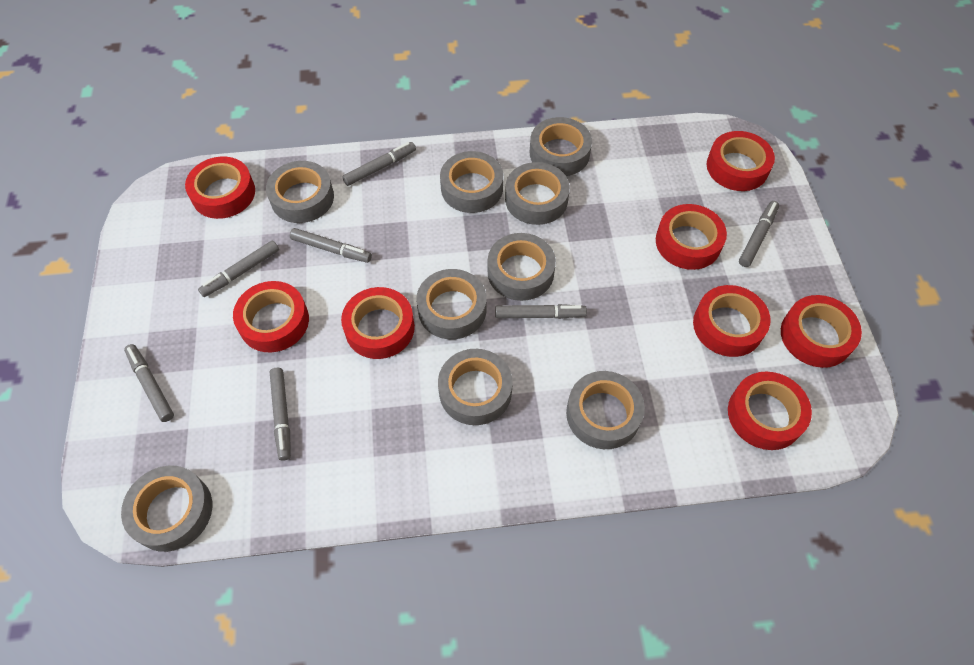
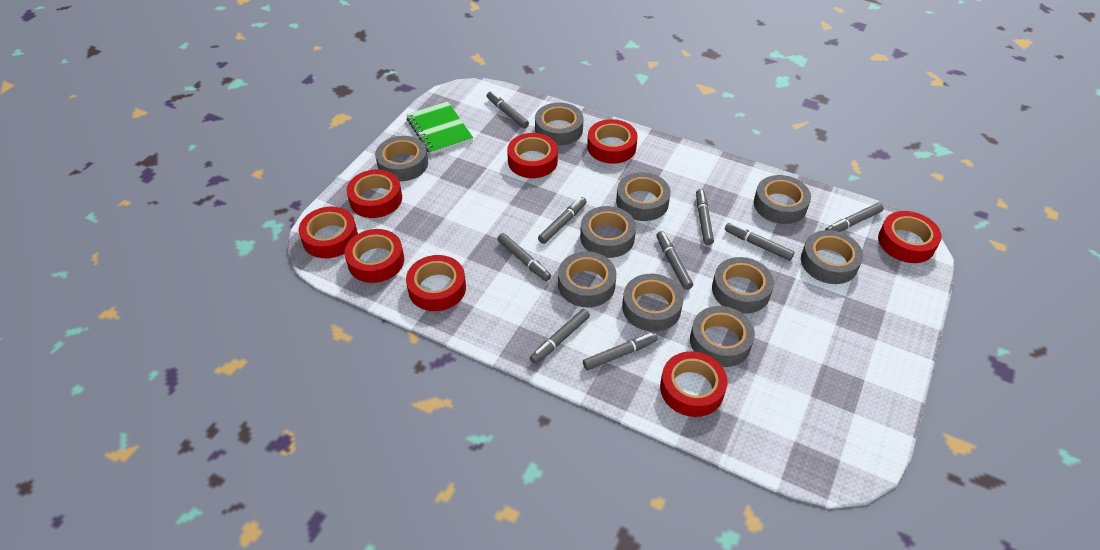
green notebook: none = 0 -> [406,101,473,155] = 1
grey marker: [124,344,174,422] [198,240,279,297] [270,368,291,461] [290,228,372,263] [342,142,416,186] [495,304,587,319] [739,201,779,267] = 7 -> [487,91,529,128] [497,233,551,281] [530,309,590,364] [538,197,587,244] [583,332,658,370] [656,231,693,290] [696,189,714,245] [725,223,795,261] [825,203,884,232] = 9
grey tape: [121,465,212,552] [266,161,334,223] [416,269,486,339] [438,349,513,425] [440,151,503,213] [488,233,556,301] [505,162,570,225] [530,117,592,176] [566,371,645,449] = 9 -> [375,136,428,181] [535,103,583,145] [558,251,616,307] [580,206,636,258] [616,172,671,221] [622,274,683,332] [690,306,755,367] [712,257,774,314] [754,175,811,224] [801,230,863,284] = 10

